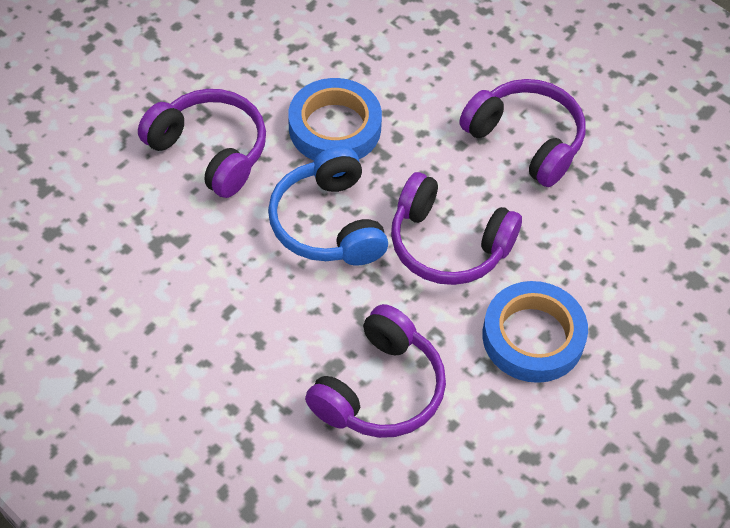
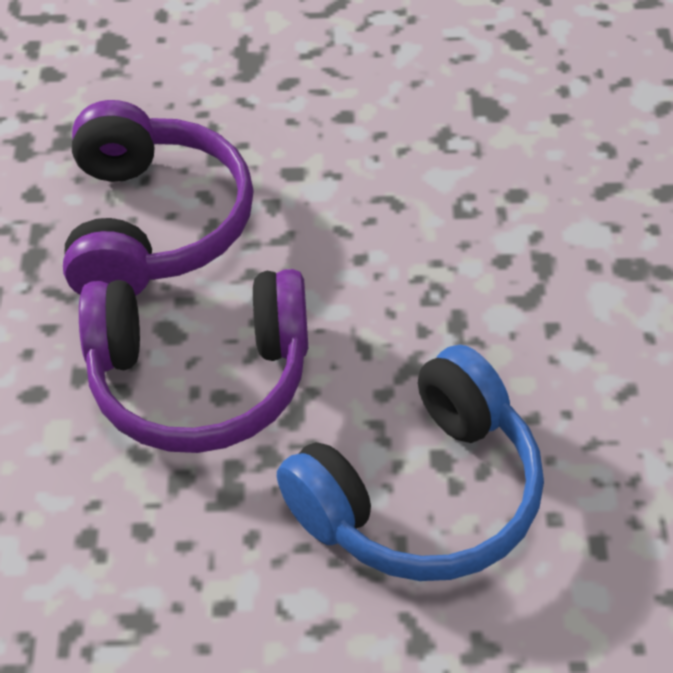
blue tape: [288,78,382,161] [482,281,588,383] = 2 -> none = 0
purple headphones: [138,89,266,198] [305,304,446,438] [391,172,522,285] [459,79,586,187] = 4 -> [63,100,254,296] [79,269,308,453] = 2

